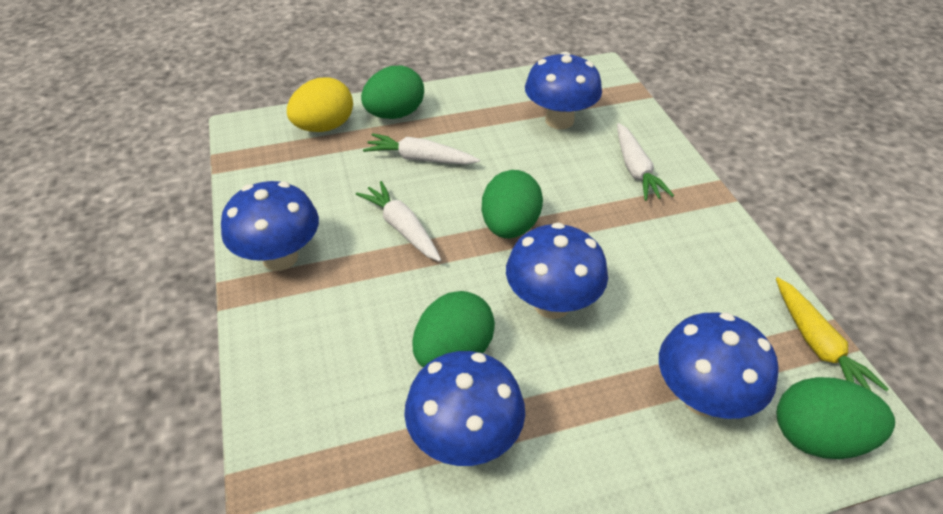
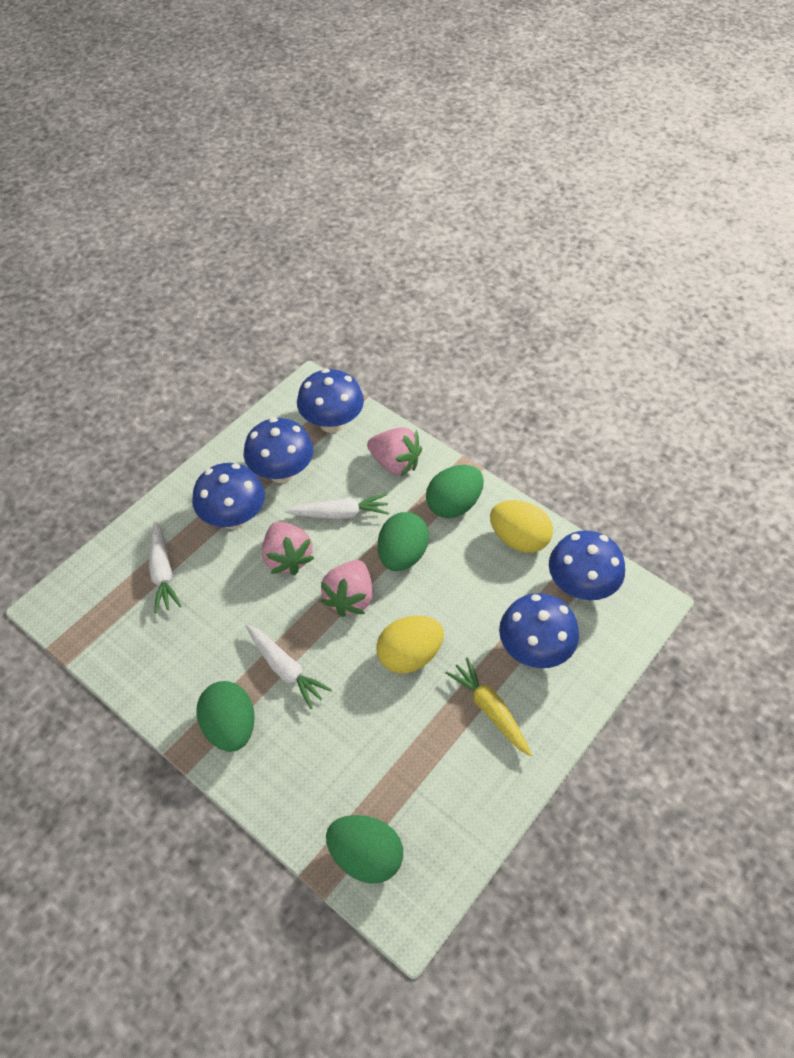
pink strawberry: none = 0 -> [262,522,314,575] [320,560,373,617] [367,428,422,476] = 3
yellow egg: [287,77,353,132] = 1 -> [376,616,444,674] [490,500,553,553] = 2

